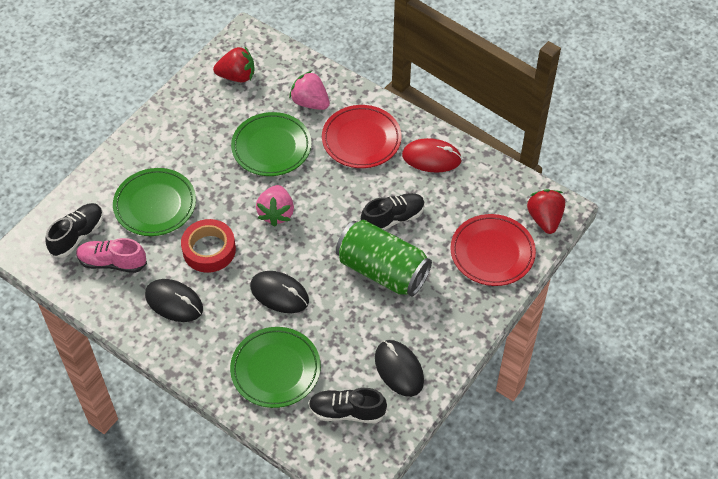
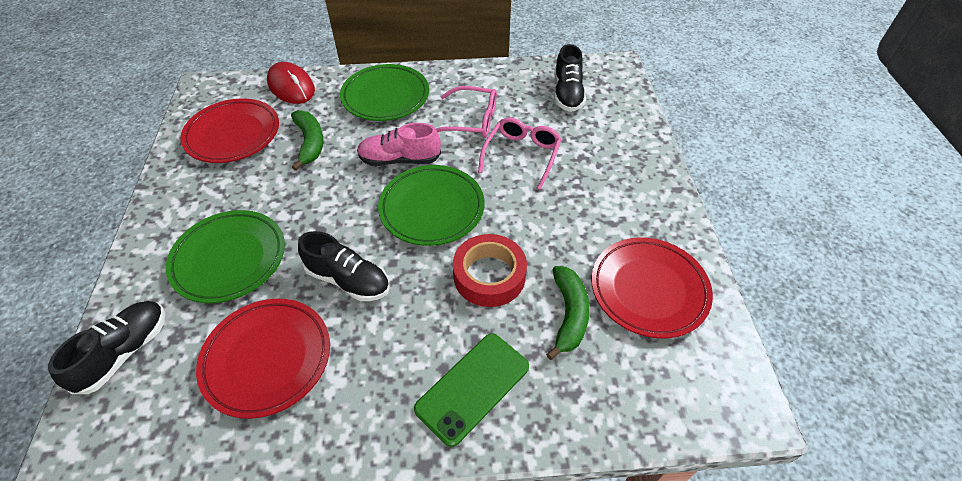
black mouse: [145,279,203,322] [250,271,309,313] [375,340,424,397] = 3 -> none = 0
green banana: none = 0 -> [291,110,323,171] [546,266,590,360] = 2
green can: [336,220,432,297] = 1 -> none = 0
green phone: none = 0 -> [414,333,529,447] = 1
pink glasses: none = 0 -> [436,86,497,138] [478,117,561,190] = 2
pink strawberry: [256,185,294,227] [289,71,330,110] = 2 -> none = 0
red plate: [322,105,402,168] [450,214,536,286] = 2 -> [181,98,279,163] [196,299,330,419] [591,237,713,339] = 3
red strawberry: [213,47,254,83] [527,189,565,234] = 2 -> none = 0

